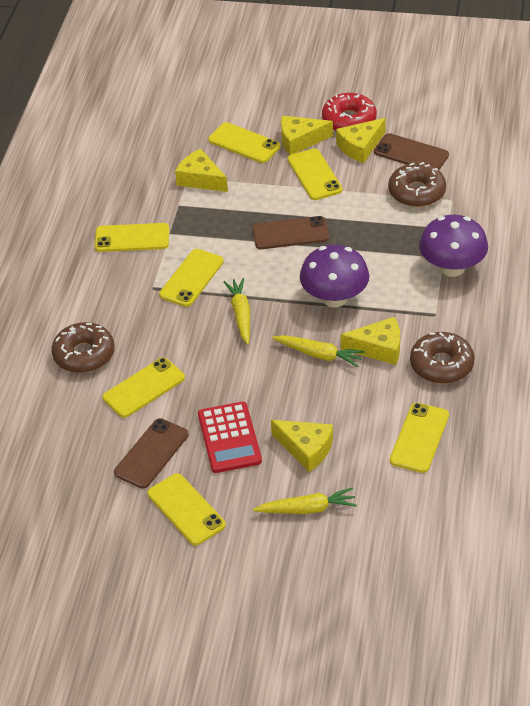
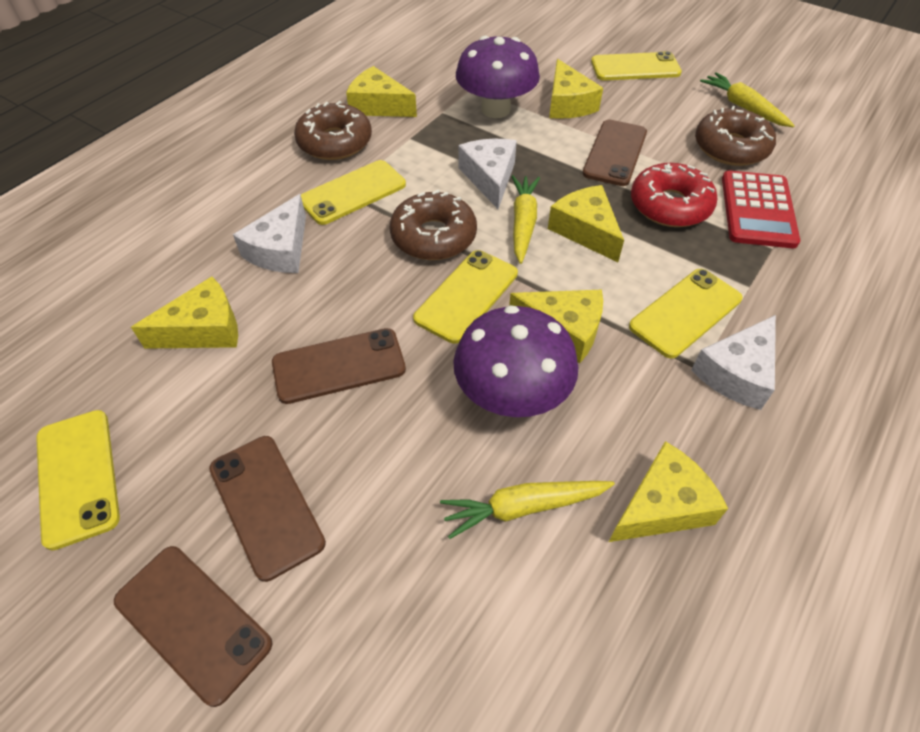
brown phone: [114,418,189,489] [252,216,329,249] [374,133,449,170] = 3 -> [114,546,272,707] [209,436,326,582] [272,328,406,404] [582,120,647,186] = 4
white cheese: none = 0 -> [233,194,306,273] [459,139,517,209] [691,315,776,410] = 3
yellow cheese: [175,149,228,192] [271,420,333,472] [281,116,333,155] [336,118,386,163] [341,317,400,365] = 5 -> [131,277,238,349] [346,66,417,117] [509,290,603,364] [548,185,624,262] [549,59,603,119] [609,441,728,542] = 6
yellow phone: [95,223,169,252] [102,357,185,418] [147,473,226,545] [159,249,224,307] [208,122,281,163] [287,148,342,200] [390,403,449,473] = 7 -> [36,410,120,551] [301,160,406,225] [413,250,518,344] [591,51,682,81] [629,269,743,358] = 5

